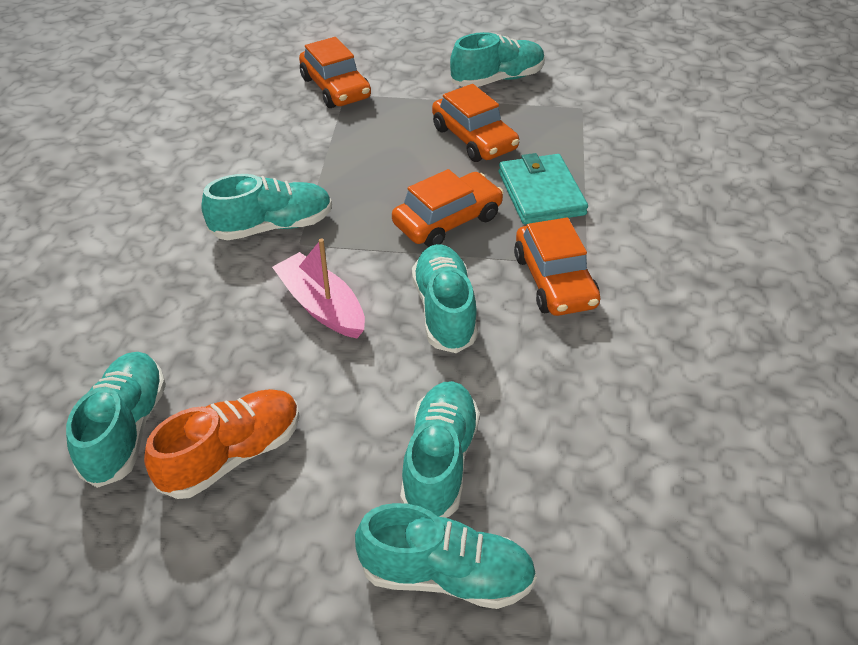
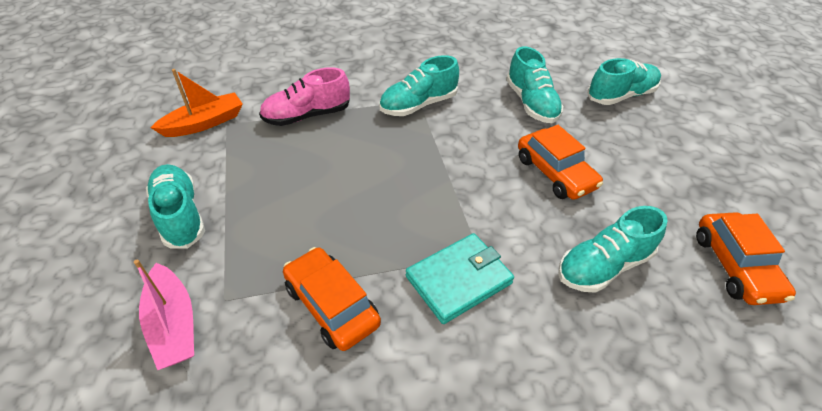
orange boat: none = 0 -> [150,69,243,137] = 1
orange car: [299,37,371,108] [392,169,504,247] [432,84,519,162] [514,217,600,316] = 4 -> [283,247,381,351] [518,125,603,200] [696,212,796,305] = 3
orange shoe: [144,389,300,499] = 1 -> none = 0
pink shoe: none = 0 -> [259,67,350,126] = 1
turquoise shoe: [66,352,166,488] [202,174,332,240] [355,503,537,609] [400,381,480,518] [412,244,478,353] [450,32,545,87] = 6 -> [146,164,205,249] [379,55,459,116] [506,46,563,123] [558,206,668,293] [587,58,661,105] = 5

